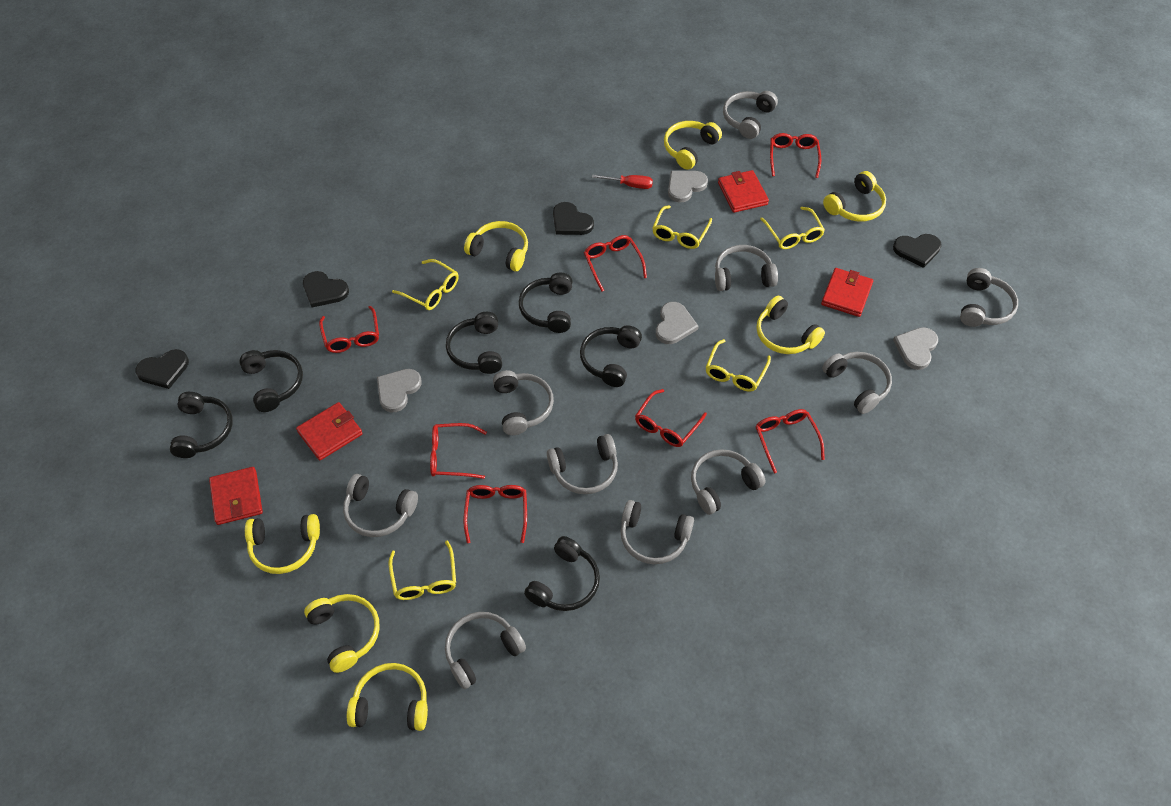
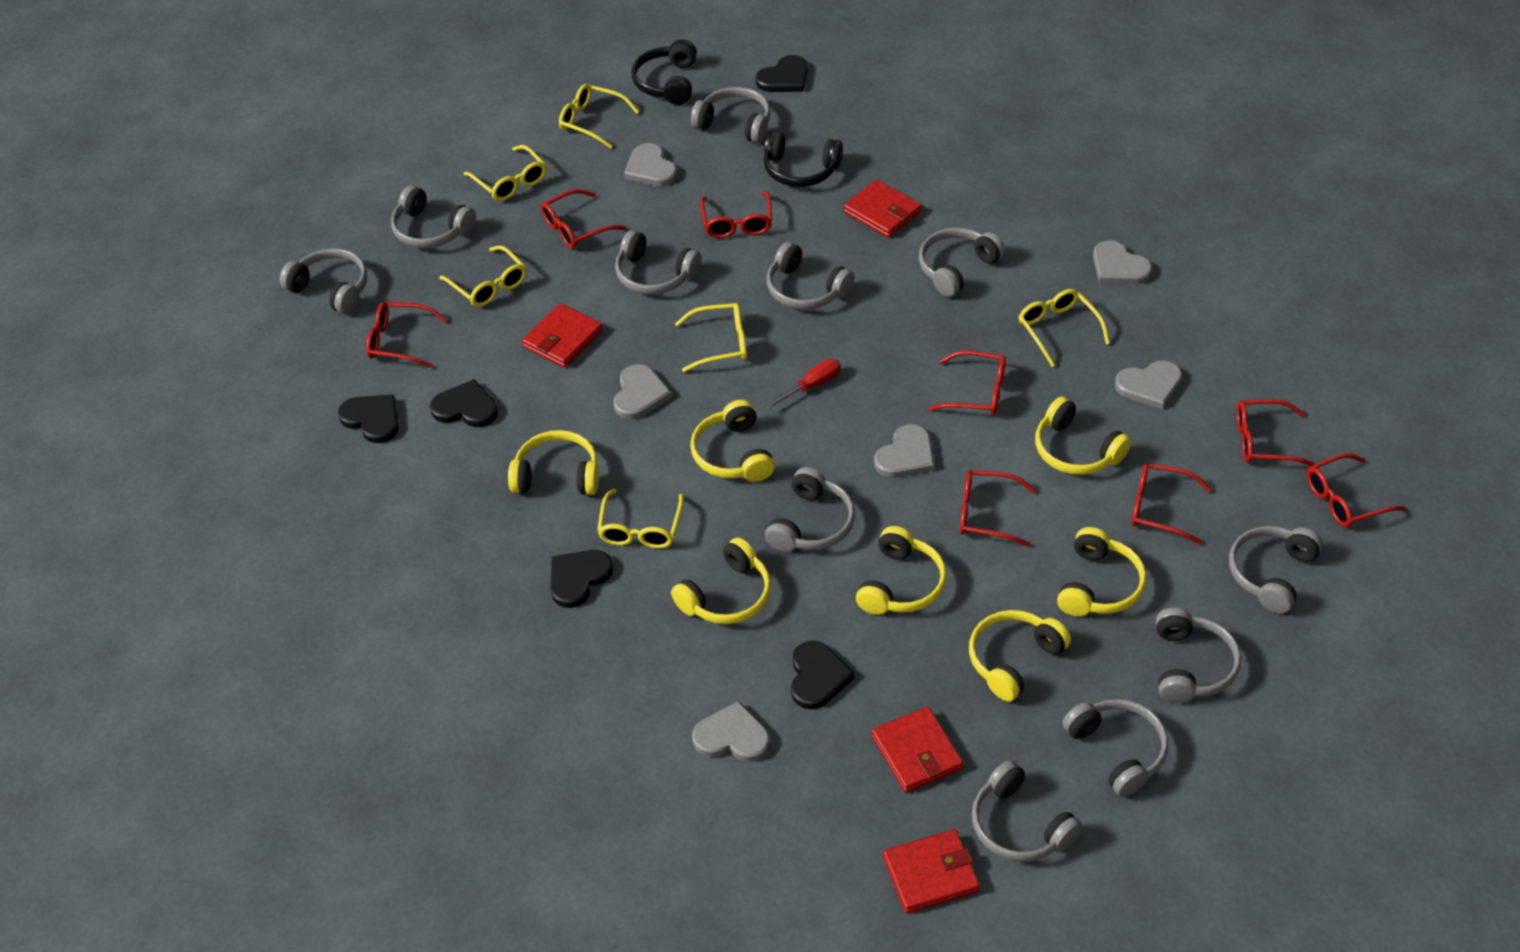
black headphones: [170,392,233,458] [239,350,303,412] [446,312,502,374] [519,273,572,333] [524,536,600,611] [580,325,642,387] = 6 -> [632,39,697,105] [764,131,843,187] = 2
black heart: [135,349,189,389] [303,271,349,307] [553,202,594,235] [893,234,942,268] = 4 -> [338,394,399,443] [430,379,498,427] [550,550,613,608] [755,55,808,92] [791,641,855,709] = 5
grey headphones: [343,474,418,537] [445,612,526,689] [493,370,554,435] [547,434,618,494] [621,500,694,564] [691,449,766,515] [715,245,778,291] [723,91,778,139] [822,352,892,414] [960,268,1018,327] = 10 -> [280,248,367,314] [391,185,476,248] [615,230,702,295] [691,87,770,143] [765,467,855,552] [767,242,855,310] [919,228,1005,297] [972,760,1083,862] [1063,699,1168,797] [1156,608,1241,703] [1229,526,1323,613] = 11
grey heart: [377,369,422,412] [656,302,699,344] [668,171,708,203] [893,327,938,370] = 4 -> [614,364,672,419] [624,143,678,186] [692,701,770,762] [874,424,935,478] [1093,240,1152,284] [1115,361,1182,409] = 6
red glasses: [319,306,379,353] [430,423,487,479] [463,485,527,543] [584,235,647,292] [635,389,707,447] [756,409,825,474] [770,133,821,178] = 7 -> [366,302,448,368] [541,189,626,249] [700,191,772,238] [928,350,1006,415] [960,470,1036,547] [1131,463,1212,544] [1236,399,1315,466] [1307,453,1406,527] = 8
yellow glasses: [388,541,456,600] [392,259,459,310] [652,205,712,249] [705,339,771,392] [760,207,825,249] = 5 -> [439,245,526,307] [464,145,546,201] [559,84,639,148] [597,489,684,548] [675,303,747,372] [1018,289,1110,367] = 6

